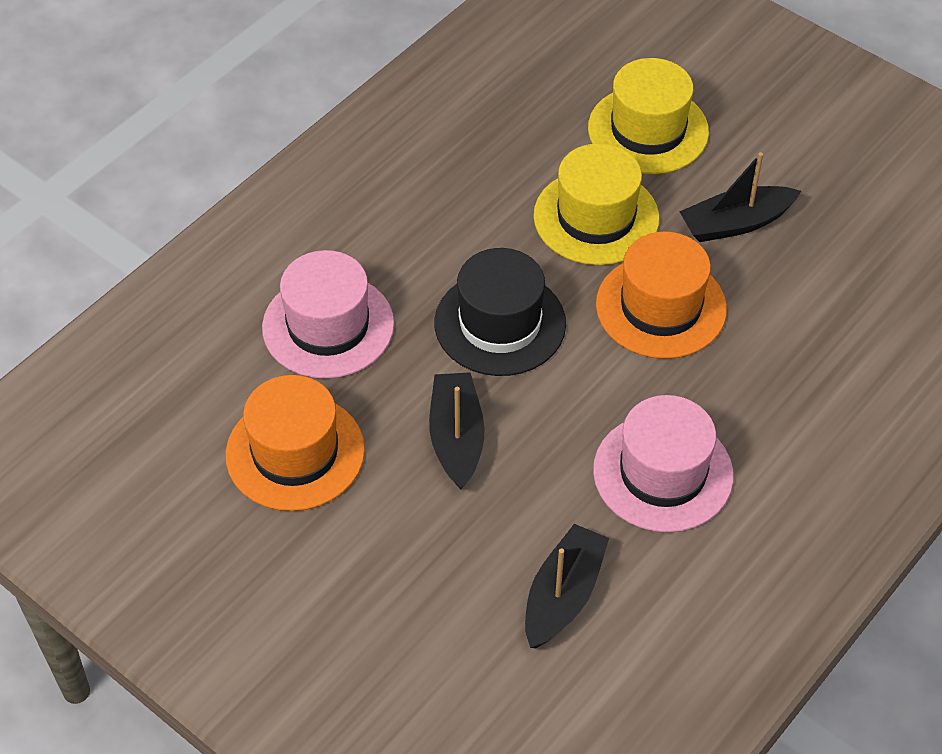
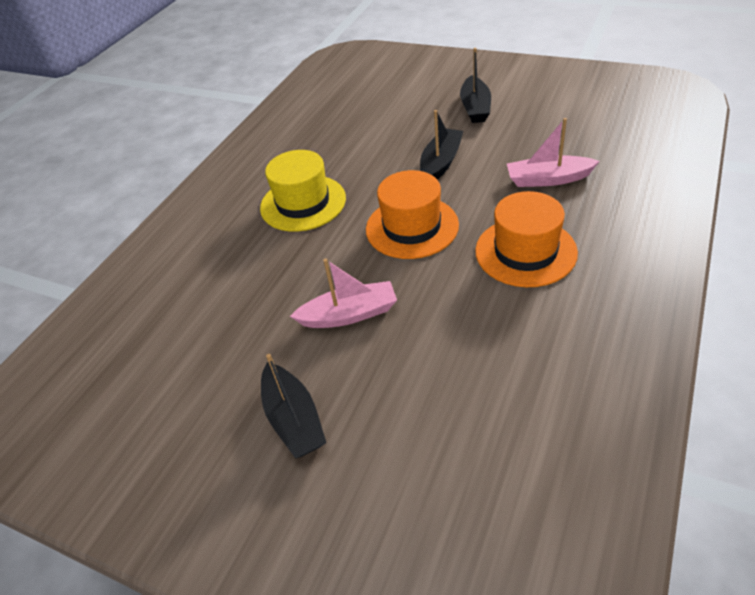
black hat: [434,248,566,376] = 1 -> none = 0
pink boat: none = 0 -> [290,259,397,328] [507,118,600,187] = 2
pink hat: [262,250,394,379] [593,395,734,533] = 2 -> none = 0
yellow hat: [533,143,659,265] [588,58,709,174] = 2 -> [260,150,346,232] = 1

